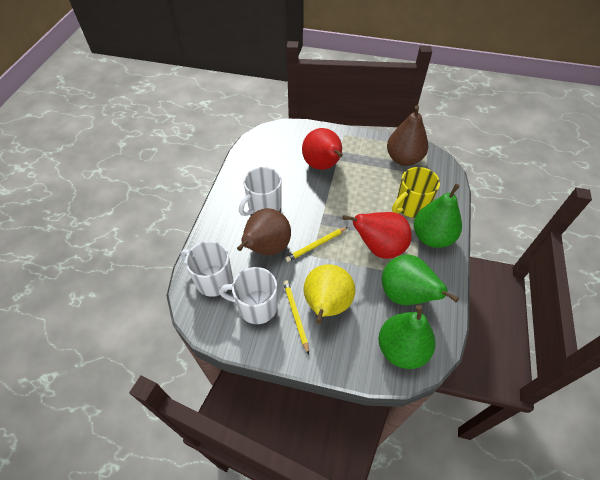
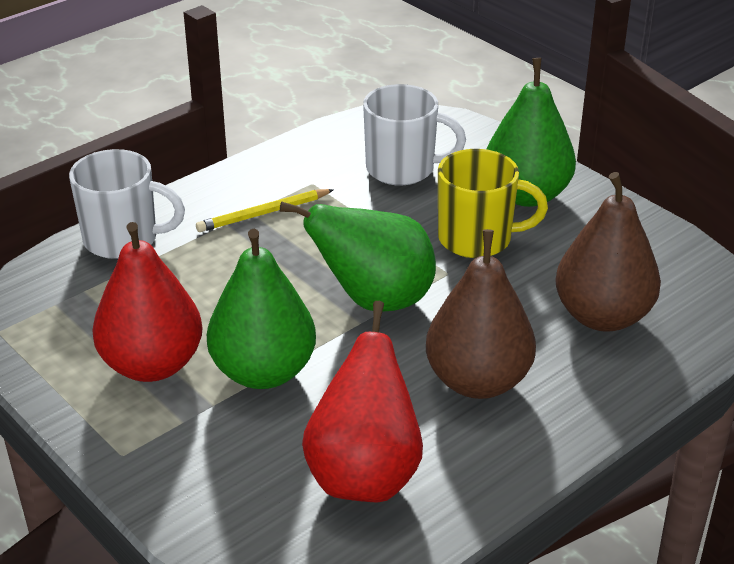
white mug: [181,241,233,297] [219,267,278,324] [239,167,281,216] = 3 -> [69,149,185,259] [363,84,466,186] = 2
yellow pear: [304,264,355,324] = 1 -> none = 0
yellow pencil: [283,280,309,355] [285,227,348,262] = 2 -> [196,189,334,232] = 1

